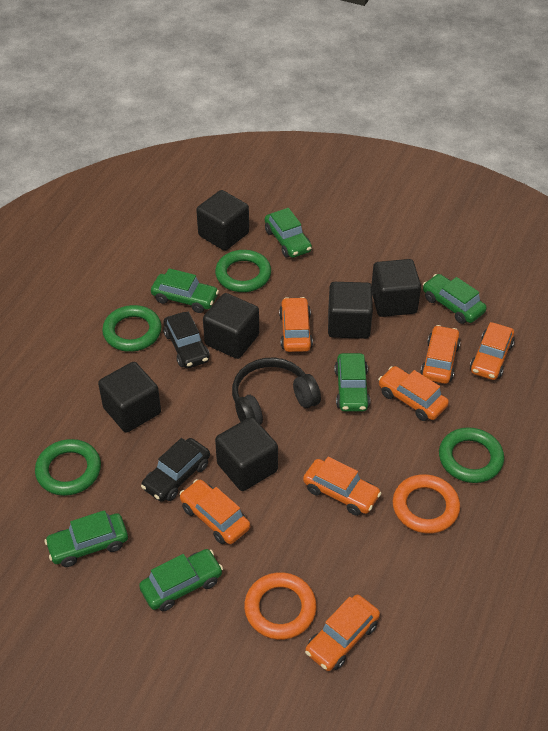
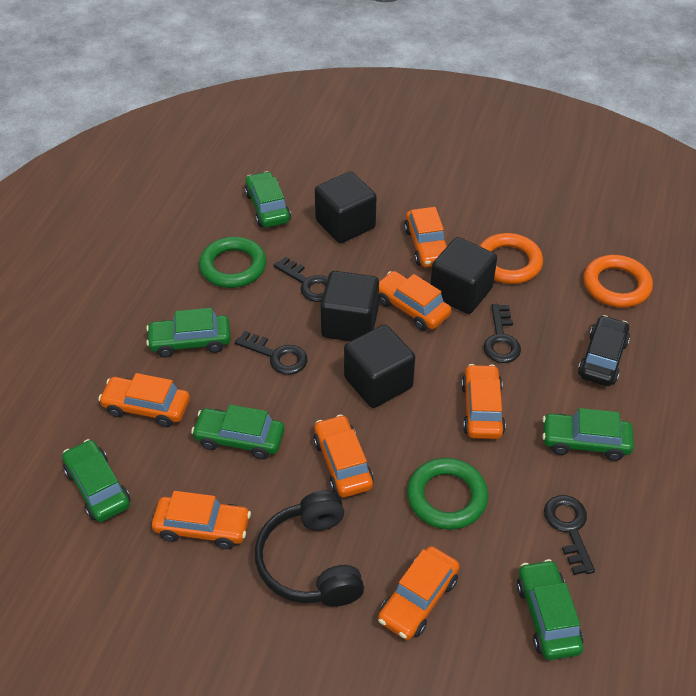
black car: [141,438,210,502] [163,311,210,368] = 2 -> [578,315,630,386] = 1
black cube: [98,362,161,433] [196,190,249,251] [203,293,259,359] [215,417,278,491] [328,282,373,339] [371,259,421,317] = 6 -> [315,171,377,243] [320,271,379,341] [344,325,415,408] [431,237,497,314] = 4
black key: none = 0 -> [235,331,308,375] [273,256,328,302] [483,304,521,363] [544,495,595,575] = 4
green ring: [35,439,101,496] [102,305,162,352] [215,250,271,292] [439,427,504,483] = 4 -> [199,237,266,288] [407,458,488,530] = 2

